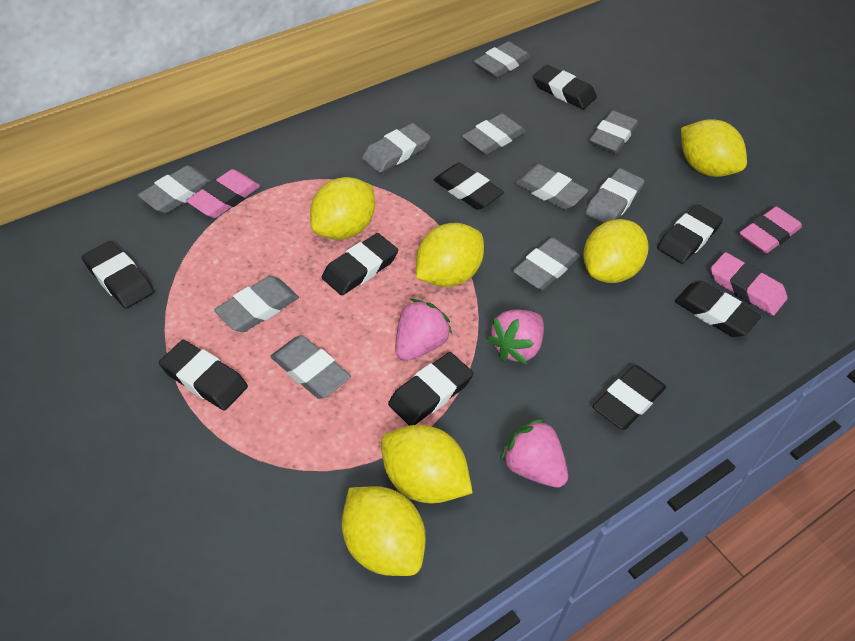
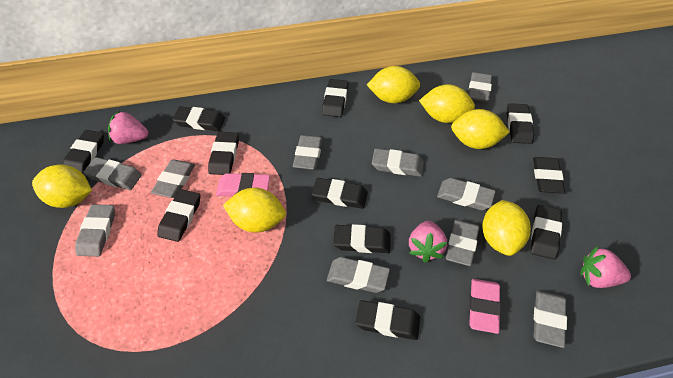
black eraser: [82,241,154,309] [159,340,248,410] [322,233,398,295] [388,352,474,426] [434,163,504,210] [533,65,597,109] [592,365,666,430] [657,204,723,264] [675,281,761,337] = 9 -> [63,130,104,173] [157,189,200,242] [172,106,225,131] [208,132,239,175] [312,178,368,209] [322,79,349,117] [333,224,391,253] [356,300,421,340] [507,103,534,144] [531,205,562,260] [533,157,565,193] = 11
pink eraser: [186,169,260,218] [710,252,788,316] [740,206,802,254] = 3 -> [216,173,270,197] [469,279,501,334] = 2

